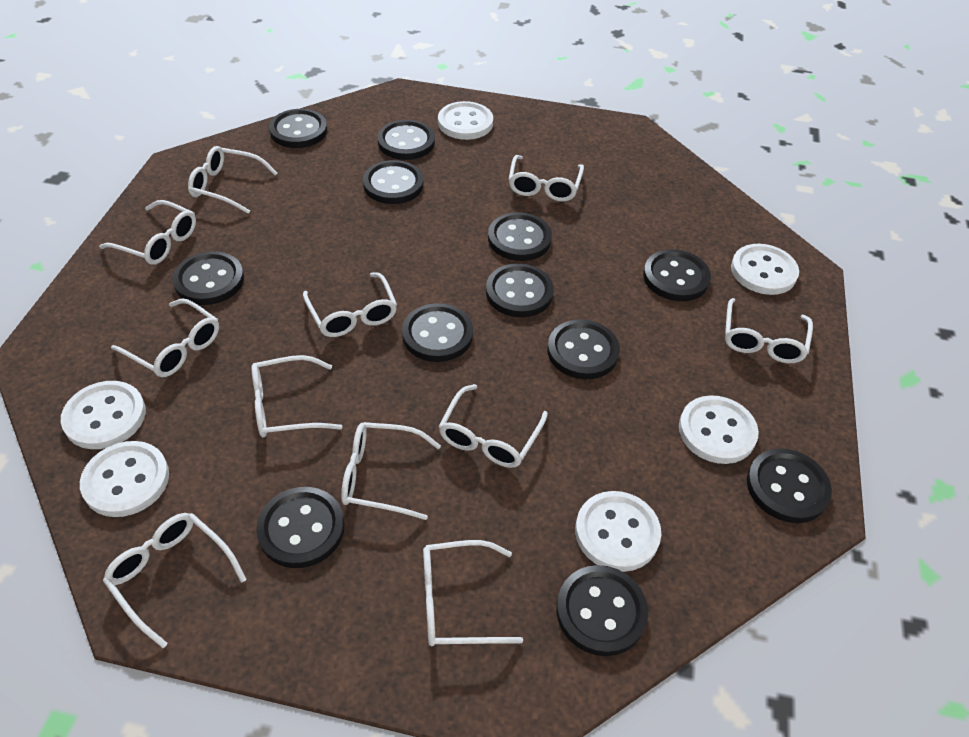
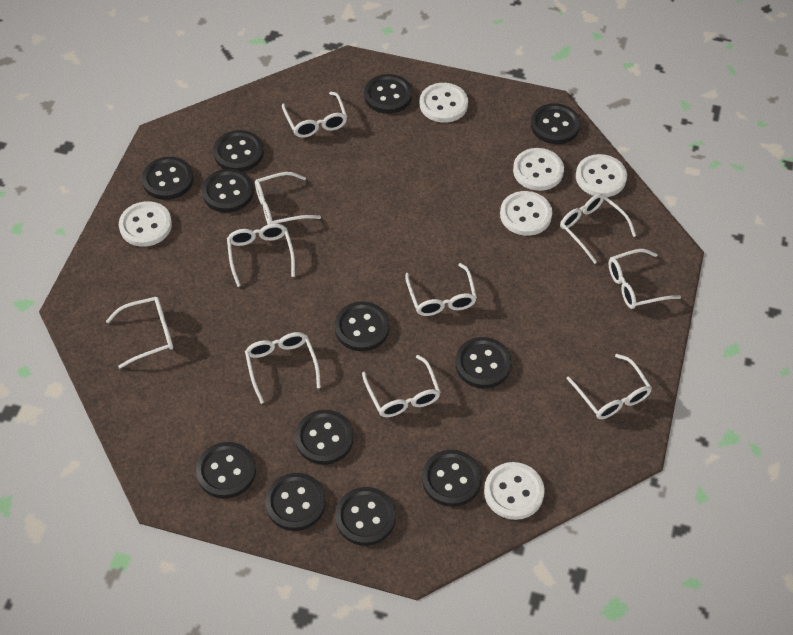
white glasses: [99,200,196,265] [103,513,247,648] [111,299,219,377] [188,146,277,214] [251,355,342,438] [303,272,397,337] [341,422,441,520] [423,540,523,646] [439,384,548,468] [509,155,584,202] [725,298,813,363] = 11 -> [106,297,173,368] [227,224,295,287] [245,332,321,404] [255,172,321,225] [282,92,347,138] [362,355,441,417] [405,263,477,316] [560,194,636,264] [566,354,652,419] [608,249,681,309] = 10

